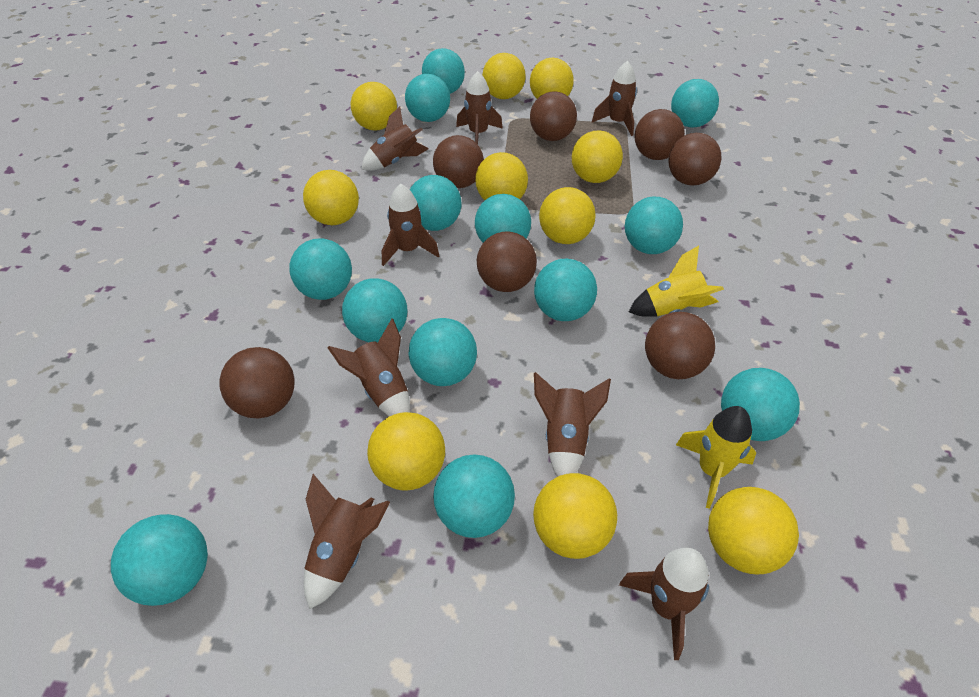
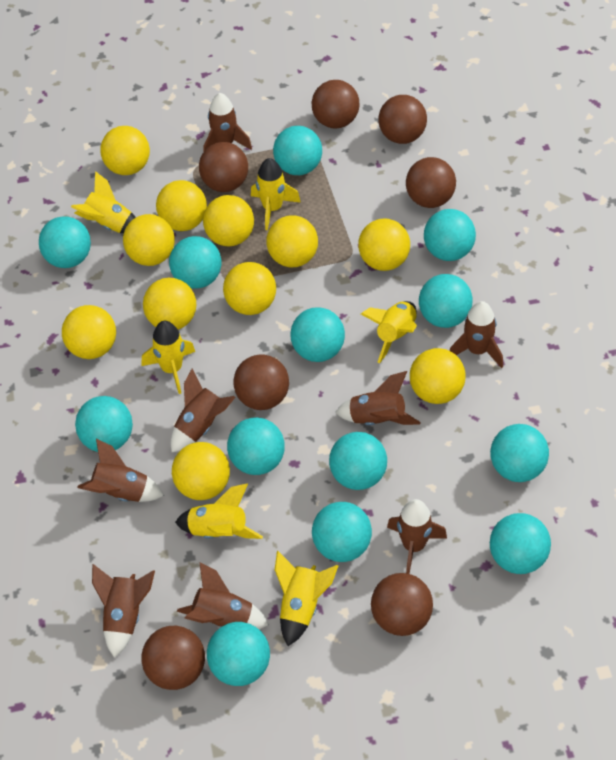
yellow ball: [303,170,359,225] [351,82,397,131] [367,412,445,490] [475,152,528,200] [482,53,526,99] [530,58,574,99] [533,473,617,559] [539,187,595,244] [572,130,623,183] [708,487,799,574] = 10 -> [62,305,116,359] [100,126,150,175] [123,214,175,266] [143,278,196,330] [156,180,207,231] [172,442,230,500] [203,195,254,247] [223,262,276,315] [266,215,318,267] [358,219,410,271] [410,348,466,404] = 11
yellow rocket: [629,246,724,317] [676,406,756,509] = 2 -> [71,171,136,234] [142,321,195,394] [175,484,263,539] [251,158,301,230] [275,551,338,646] [361,301,417,363] = 6

